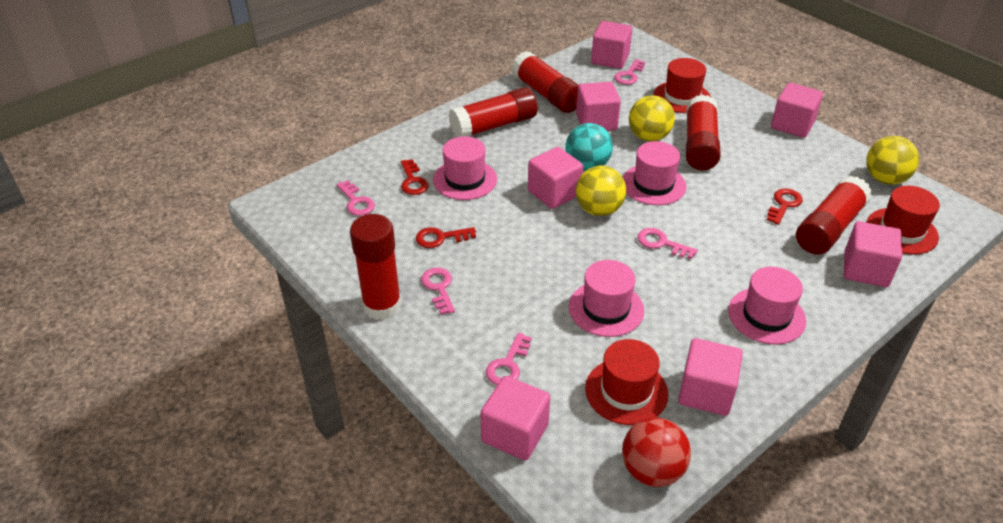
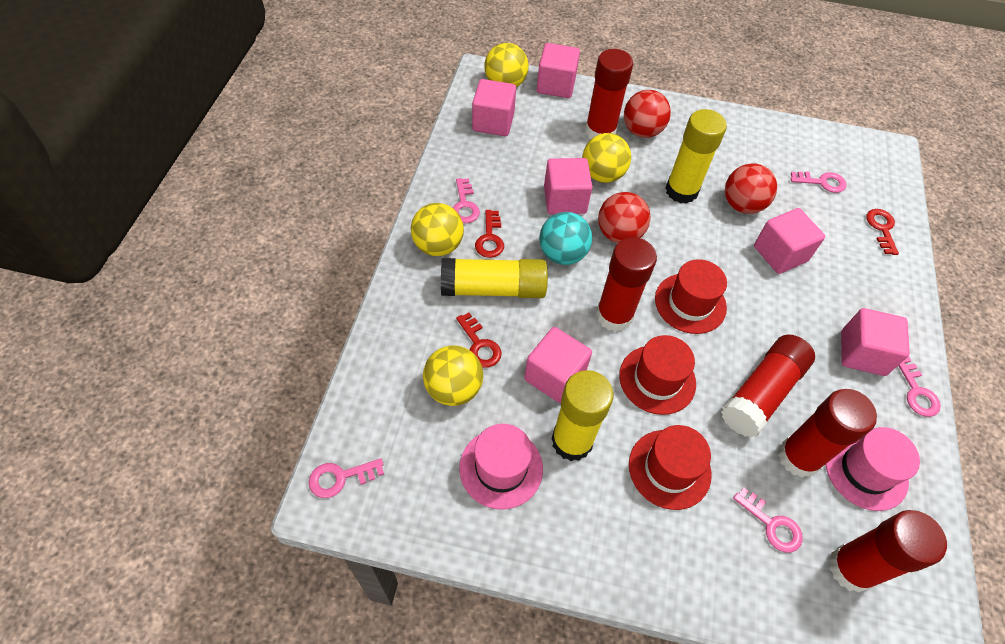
pink cube: [480,376,550,461] [528,147,583,209] [576,82,621,131] [591,21,632,69] [678,338,743,416] [771,83,823,138] [844,221,902,287] = 7 -> [472,79,516,136] [524,327,592,403] [537,43,580,98] [544,158,592,214] [754,208,825,274] [841,308,910,376] = 6
pink hat: [433,136,497,200] [568,260,644,337] [622,141,687,205] [728,267,806,344] = 4 -> [459,424,543,510] [825,427,920,511] = 2
red ball: [622,417,691,487] = 1 -> [598,192,651,243] [624,90,671,138] [725,163,777,214] = 3
yellow ball: [576,166,626,216] [629,95,675,142] [866,136,919,185] = 3 -> [411,203,464,256] [423,345,483,406] [484,43,529,87] [582,133,631,183] = 4
yellow glue stick: none = 0 -> [441,258,548,298] [552,370,614,461] [665,109,727,204] = 3

